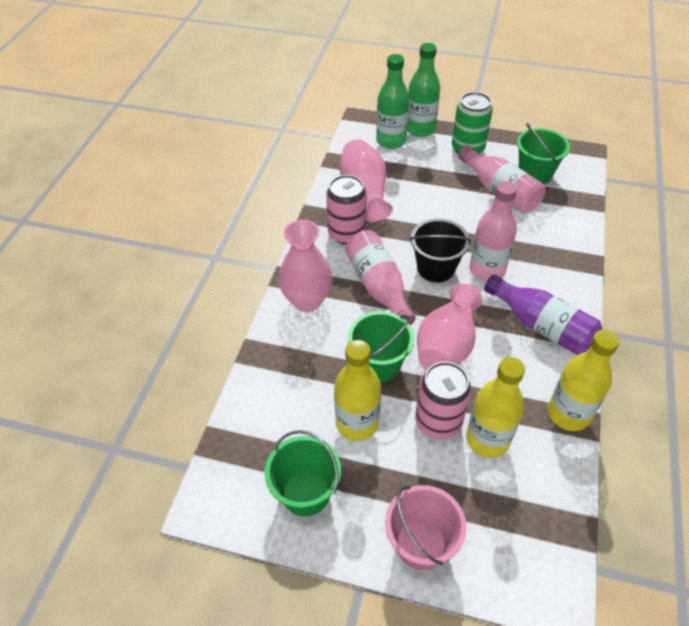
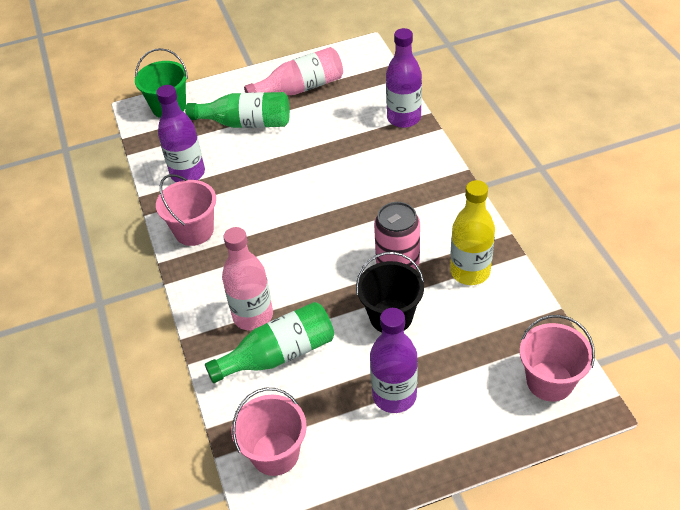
green bucket: [265,430,341,517] [348,311,414,382] [517,123,570,184] = 3 -> [135,48,188,118] = 1
green can: [452,92,493,154] = 1 -> none = 0
pink bottle: [345,230,416,325] [458,145,545,213] [469,181,517,281] = 3 -> [222,227,273,331] [244,47,343,95] = 2
pink bucket: [385,485,466,570] = 1 -> [156,174,216,246] [232,388,307,476] [519,315,595,402] = 3
pink can: [326,175,367,244] [415,362,471,439] = 2 -> [374,202,420,270] = 1
pink vase: [278,220,333,312] [340,139,393,222] [417,284,482,370] = 3 -> none = 0
purple bottle: [484,275,602,355] = 1 -> [156,85,205,182] [370,308,418,413] [386,28,422,128] = 3
yellow bottle: [334,340,381,441] [466,357,525,458] [548,329,620,431] = 3 -> [450,180,495,285] = 1

